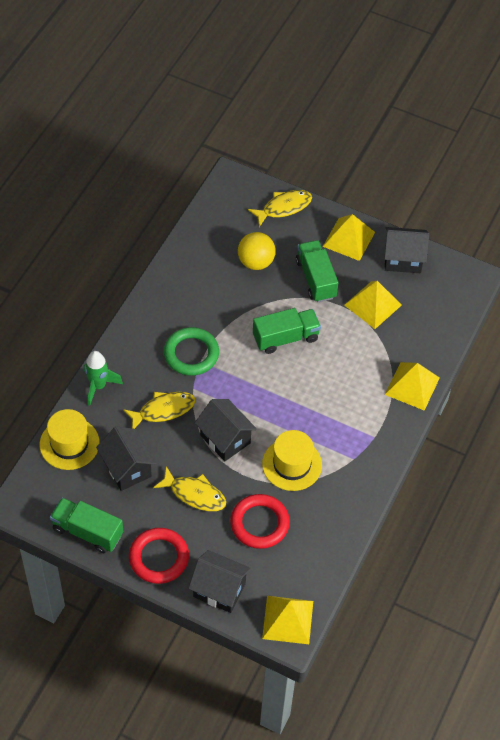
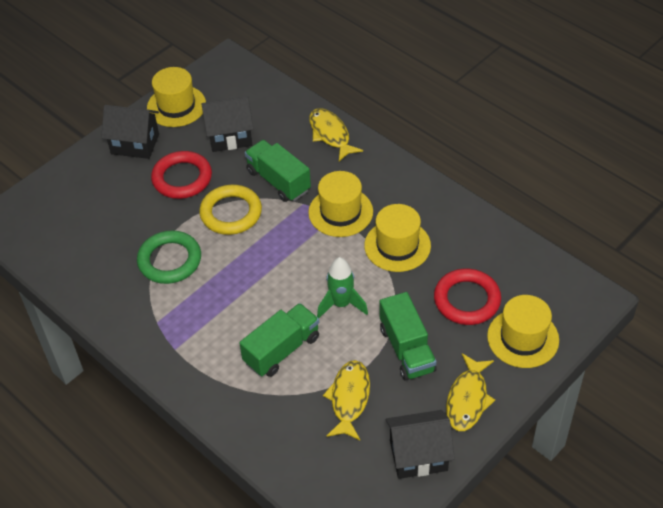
black house: [96,426,157,491] [188,550,251,613] [195,399,257,461] [384,227,429,273] = 4 -> [101,105,159,159] [201,96,254,152] [386,410,455,479] = 3
yellow ball: [238,232,275,270] = 1 -> none = 0
yellow hat: [40,409,100,470] [262,430,322,491] = 2 -> [147,67,206,127] [308,171,373,237] [364,204,431,272] [487,295,559,368] = 4
yellow pyramid: [262,596,313,644] [323,214,375,261] [344,281,402,329] [385,362,440,411] = 4 -> none = 0
yellow ring: none = 0 -> [199,185,262,235] = 1

